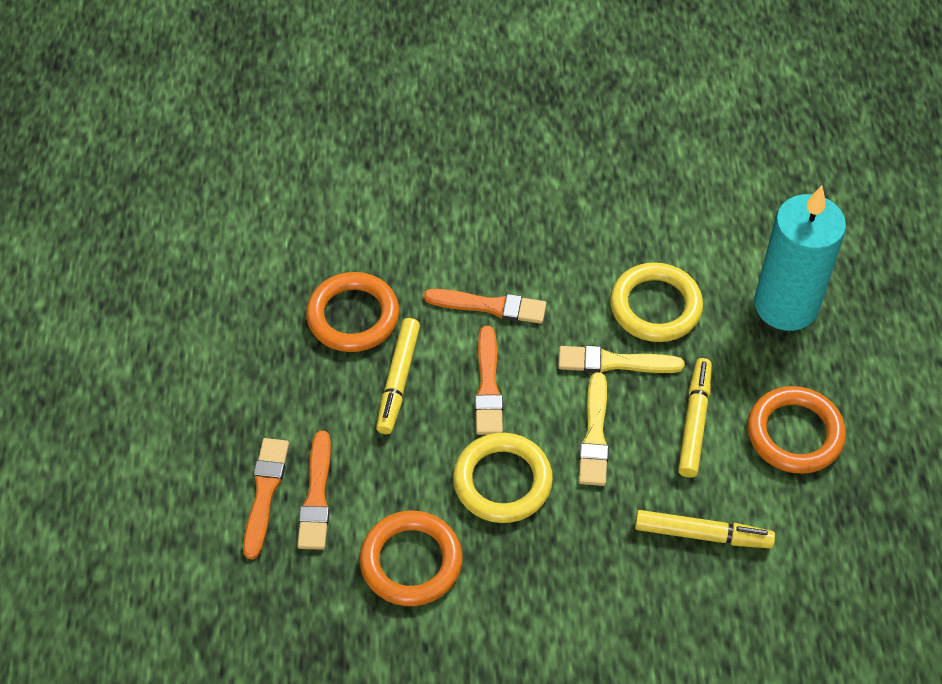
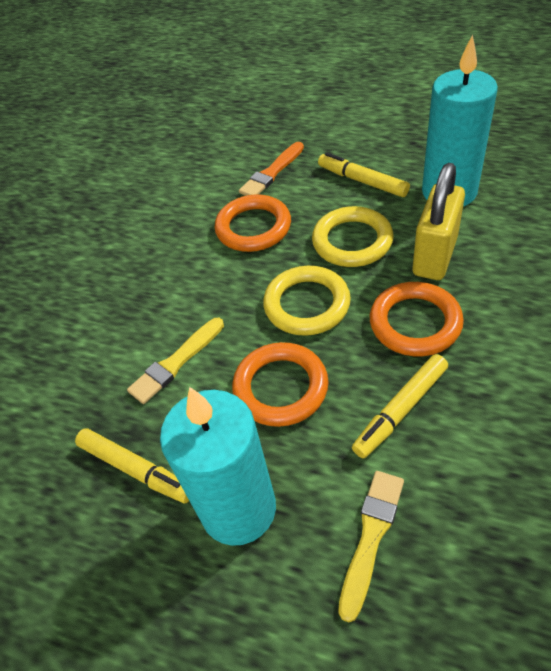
orange brush: [243,438,289,559] [297,431,331,550] [424,289,546,324] [475,326,503,435] = 4 -> [239,142,304,196] = 1
turquoise candle: [754,185,846,331] = 1 -> [160,387,276,546] [422,34,498,207] = 2
yellow padlock: none = 0 -> [412,163,465,280] = 1

